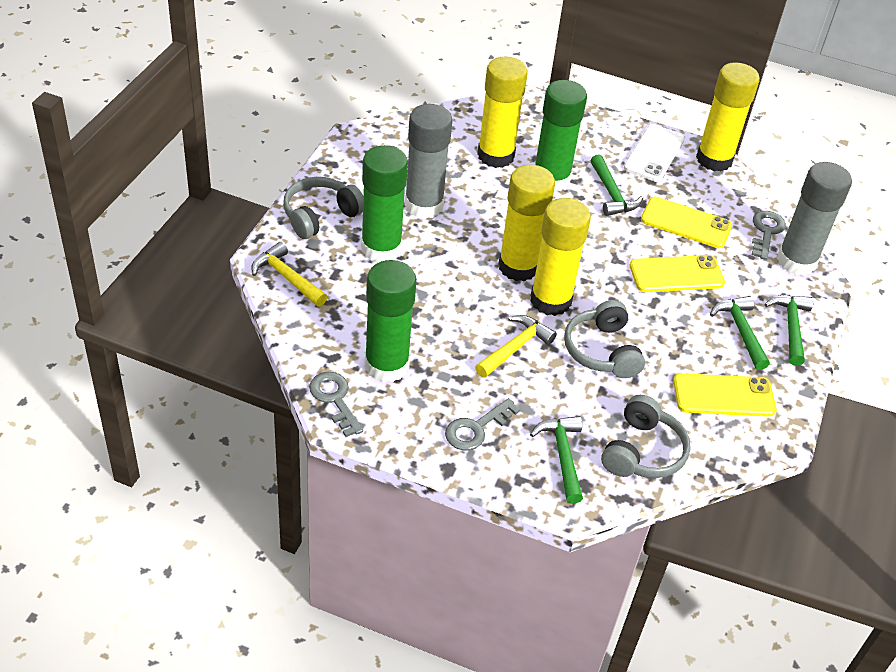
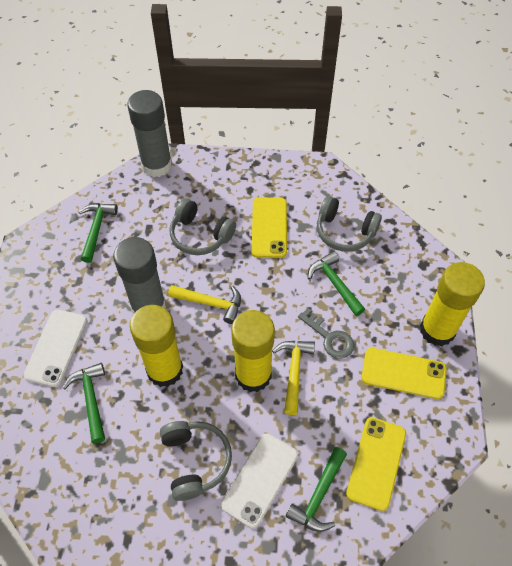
green glue stick: [361,145,408,263] [365,260,417,382] [535,80,587,192] = 3 -> none = 0
grey key: [309,372,363,437] [445,398,520,450] [752,211,786,260] = 3 -> [298,308,354,358] = 1
white phone: [624,124,685,182] = 1 -> [23,310,87,387] [221,433,298,528] = 2
yellow glue stick: [477,57,528,168] [498,165,555,281] [530,198,591,316] [696,62,760,172] = 4 -> [130,305,183,387] [231,310,275,392] [420,262,485,346] = 3

